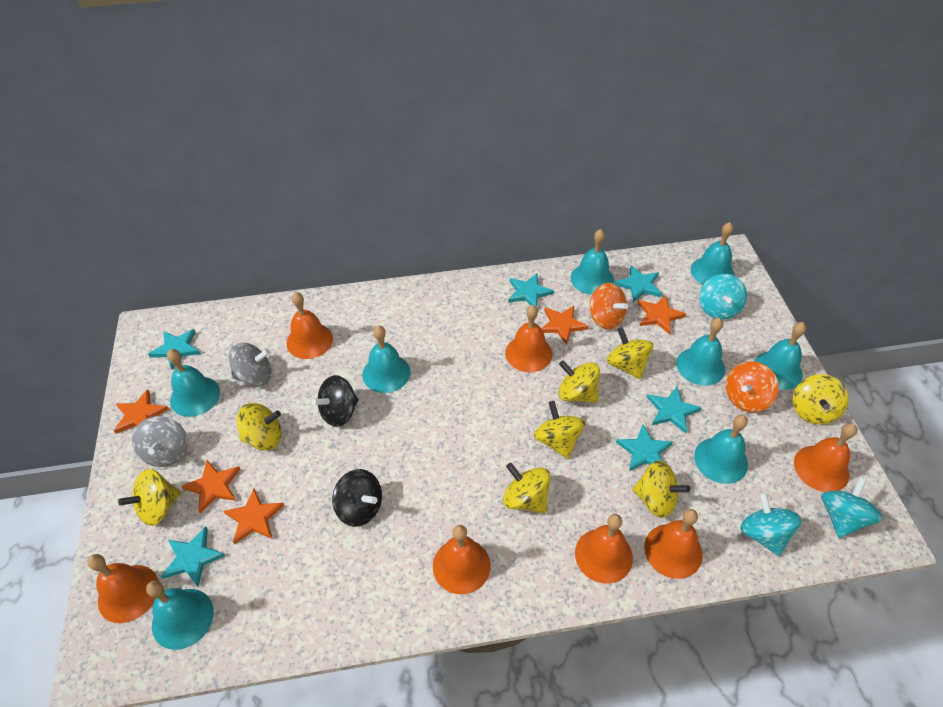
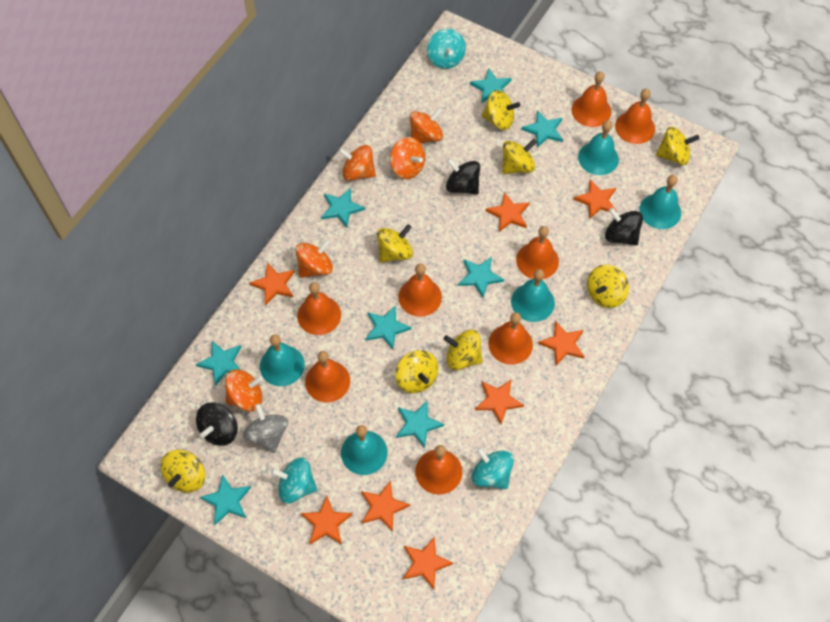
black spinning top: [312,375,359,427] [332,469,382,527] = 2 -> [196,402,238,446] [446,158,480,195] [605,207,643,245] = 3
grey spinning top: [132,416,188,467] [229,343,271,387] = 2 -> [243,403,288,453] = 1
orange bell: [87,554,158,623] [286,292,333,359] [433,525,490,594] [505,305,552,372] [575,514,633,584] [644,509,703,579] [794,423,857,492] = 7 -> [297,282,341,335] [305,351,350,402] [398,264,442,317] [415,445,462,495] [488,312,533,365] [516,226,559,279] [571,71,611,127] [615,88,655,144] = 8
orange spinning top: [590,283,628,329] [726,361,779,412] = 2 -> [225,370,263,411] [296,239,333,278] [338,145,376,181] [390,137,425,179] [410,108,443,143] = 5
orange star: [114,389,169,434] [182,460,240,513] [224,489,284,544] [541,306,589,345] [638,296,686,335] = 5 -> [249,262,294,306] [301,496,352,545] [361,481,410,532] [403,536,453,590] [475,379,524,424] [486,192,530,232] [538,321,584,365] [573,180,617,219] = 8
turquoise bell: [146,580,214,650] [167,349,220,417] [362,326,410,393] [571,229,614,295] [676,318,725,386] [691,222,735,285] [694,415,748,484] [754,322,806,390] = 8 -> [260,334,305,386] [341,425,388,475] [511,269,555,322] [578,120,619,175] [639,175,681,229] = 5
turquoise star: [148,329,200,370] [161,527,225,587] [508,273,554,307] [615,266,662,303] [616,425,673,471] [647,387,701,434] = 6 -> [196,341,241,386] [200,474,251,525] [321,188,365,227] [366,305,412,349] [396,401,444,448] [458,257,504,298] [470,69,512,104] [521,110,563,148] = 8

